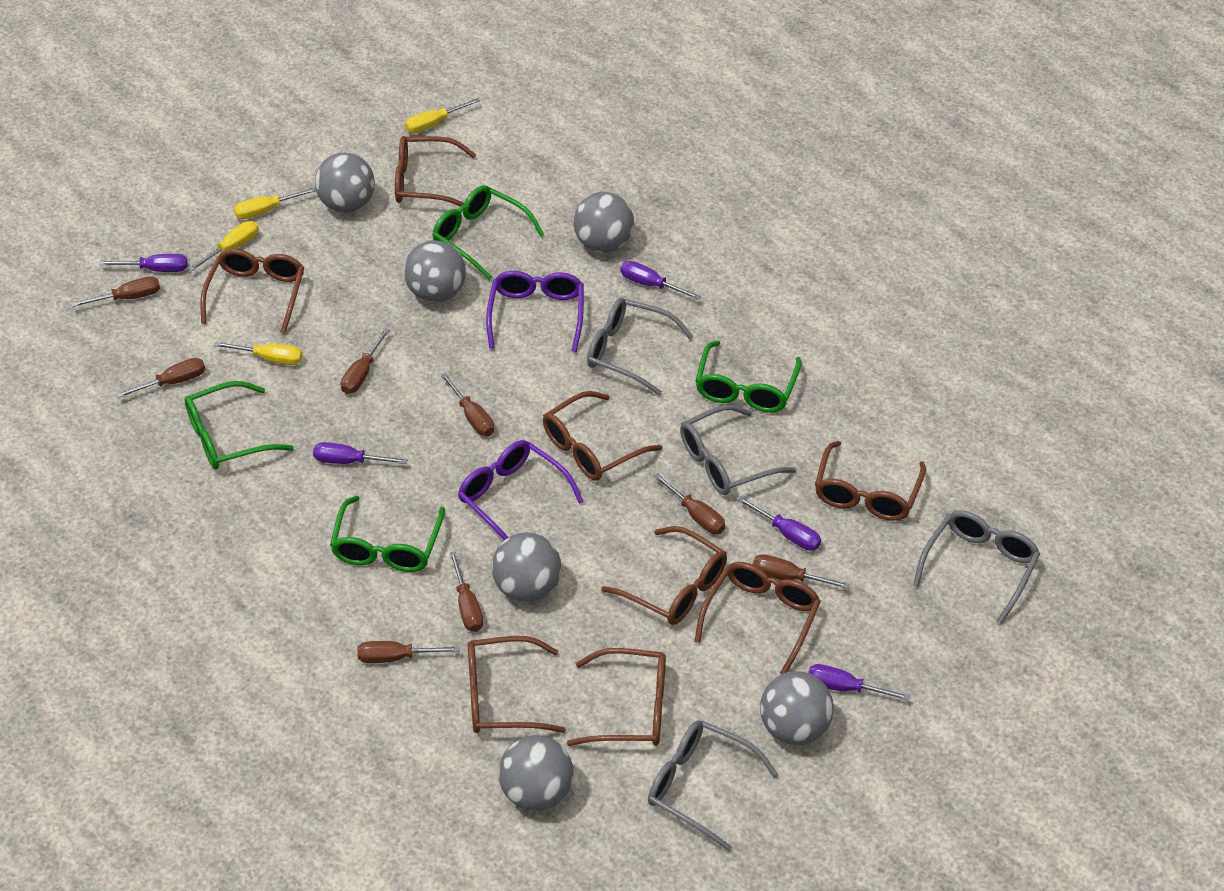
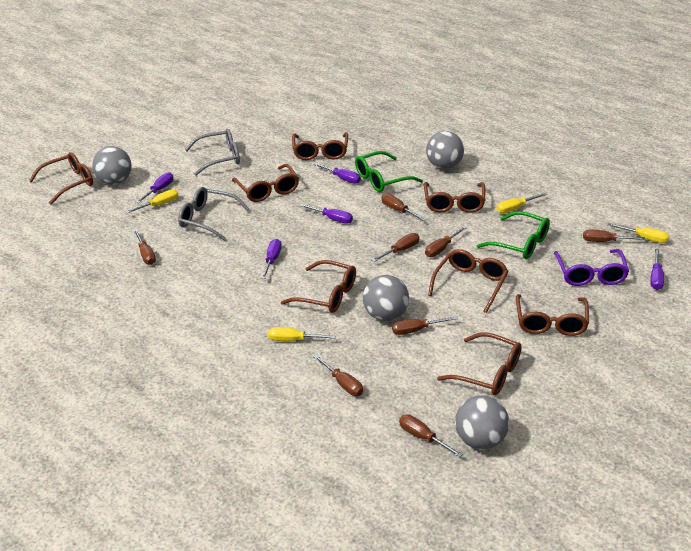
green glasses: [185,381,294,470] [330,496,445,572] [432,185,544,280] [695,341,802,413] = 4 -> [355,151,423,192] [476,211,550,259] = 2
grey ball: [315,153,375,213] [404,240,466,302] [492,532,561,602] [498,735,574,811] [573,192,634,253] [760,671,834,745] = 6 -> [92,146,131,185] [363,275,409,321] [426,131,464,169] [455,395,509,449] = 4
grey glasses: [587,298,693,395] [648,720,778,851] [680,405,796,495] [913,510,1040,624] = 4 -> [178,187,250,240] [185,129,240,176] = 2
purple glasses: [458,440,584,540] [486,271,584,352] = 2 -> [554,249,629,286] = 1

